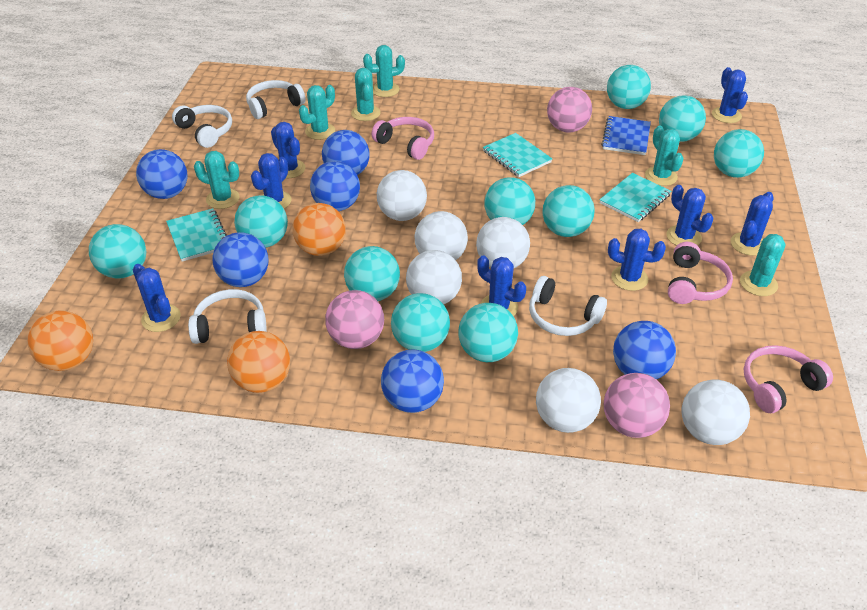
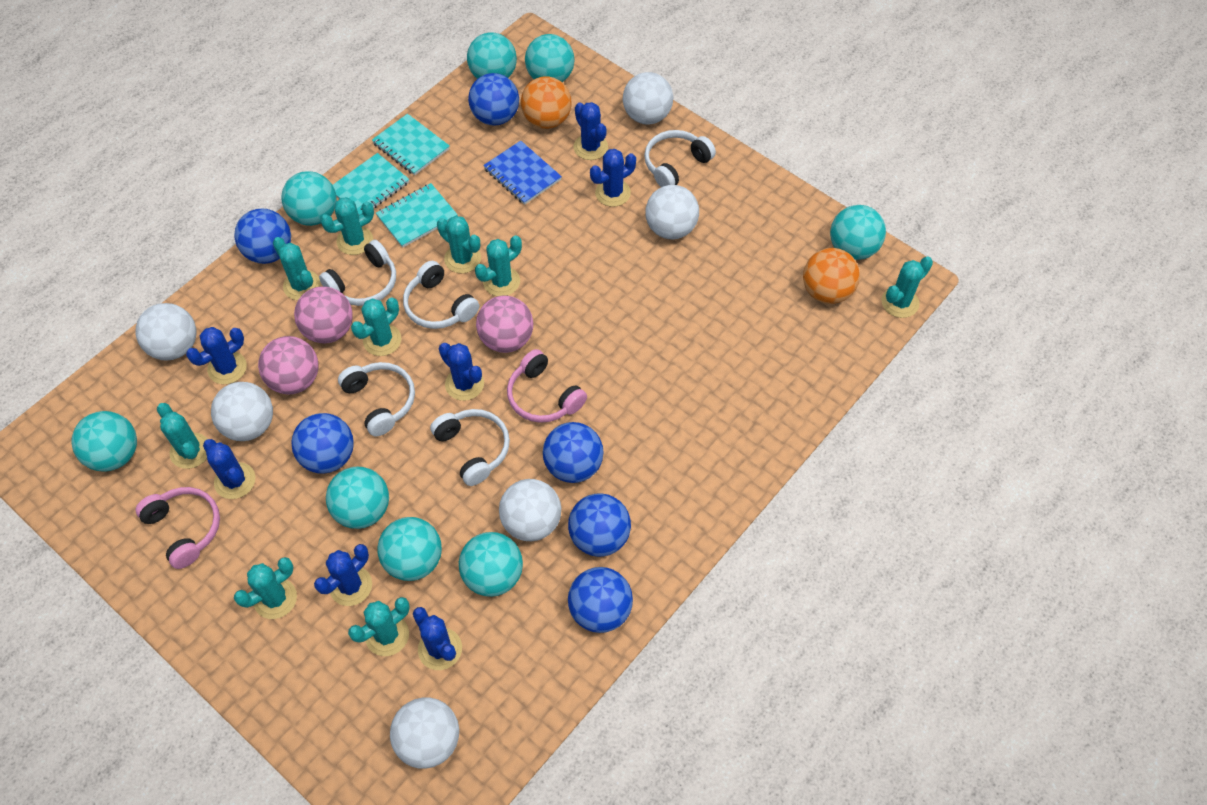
blue cactus: [133,264,181,332] [251,153,291,209] [271,122,305,178] [477,255,526,316] [608,229,666,291] [666,185,713,246] [712,67,748,123] [731,192,774,256] = 8 -> [186,327,247,384] [203,439,256,499] [314,544,372,606] [413,607,462,670] [439,343,484,401] [573,102,608,160] [590,149,636,207] = 7
orange ball: [28,310,93,371] [227,331,290,393] [293,203,346,256] = 3 -> [521,76,571,129] [803,248,860,304] = 2
pink headphones: [372,117,434,160] [668,242,733,304] [743,345,833,413] = 3 -> [136,487,220,569] [507,349,587,423] = 2
turquoise ball: [89,224,146,279] [234,195,288,248] [344,246,400,301] [391,293,450,352] [458,303,518,362] [484,177,535,225] [542,185,595,237] [607,65,651,109] [659,96,706,142] [714,129,764,178] = 10 -> [71,411,137,472] [282,171,337,226] [326,466,389,529] [377,517,442,581] [459,532,523,597] [467,32,517,79] [525,34,575,82] [830,205,886,260] = 8
turquoise cactus: [194,151,240,209] [299,85,335,140] [351,68,381,121] [363,45,405,97] [645,126,684,186] [740,234,786,296] = 6 -> [157,403,207,469] [234,557,297,619] [273,237,321,300] [320,197,374,255] [348,597,409,656] [351,298,402,356] [437,216,481,273] [475,235,522,296] [881,256,933,318] = 9
white headphones: [172,105,232,148] [188,289,267,344] [246,80,306,119] [529,276,607,336] = 4 -> [319,240,396,306] [338,362,415,436] [403,261,479,329] [430,409,510,486] [644,130,716,187] = 5

